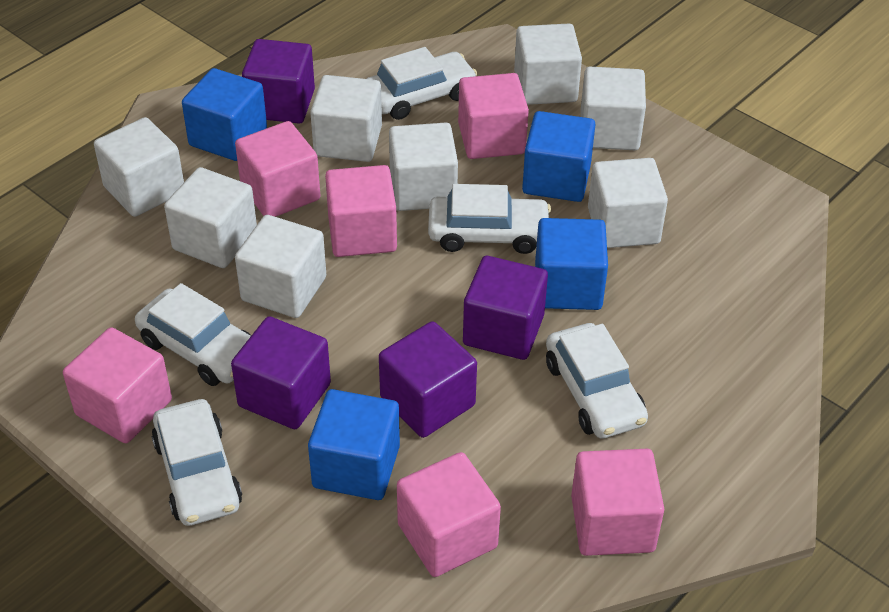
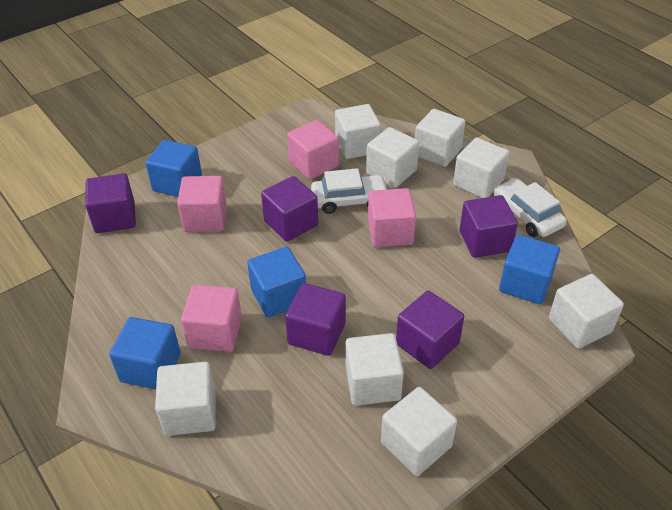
pink cube: [63,327,172,443] [235,121,320,217] [325,165,397,257] [397,452,501,577] [458,73,529,159] [571,449,664,556] = 6 -> [177,176,227,232] [181,285,242,352] [287,120,339,180] [368,188,416,247] = 4
purple cube: [231,316,331,429] [242,39,315,123] [379,321,477,438] [463,256,548,360] = 4 -> [85,173,136,233] [261,176,318,242] [285,283,346,356] [396,291,464,369] [460,195,518,258] = 5
white car: [135,283,252,386] [151,399,242,526] [367,47,477,120] [428,184,551,254] [546,323,648,439] = 5 -> [311,168,388,214] [494,178,567,237] = 2

